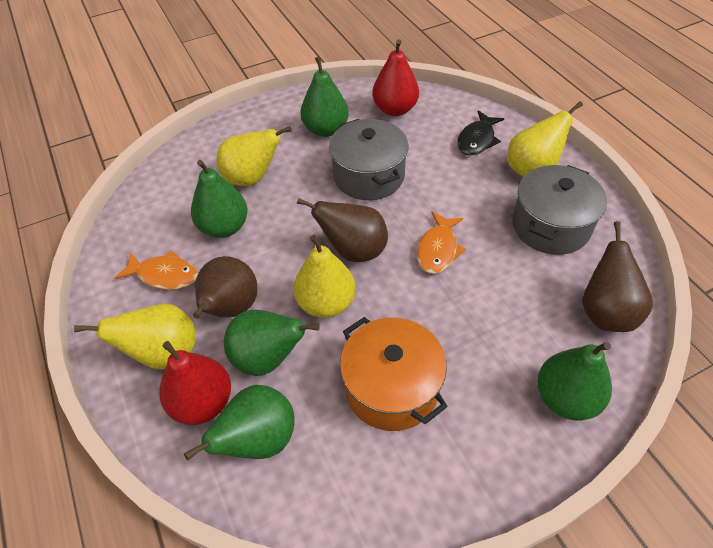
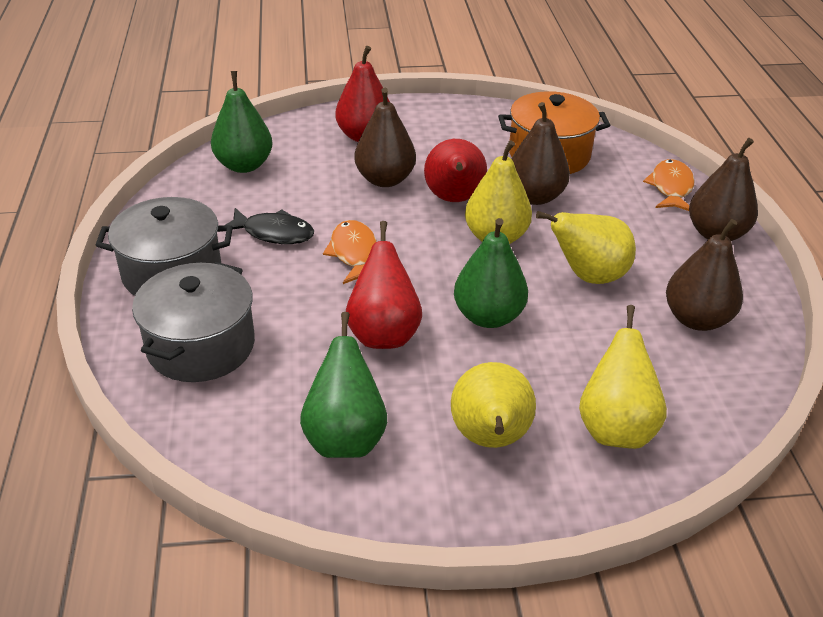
brown pear: [193,256,258,319] [297,198,388,262] [582,221,653,332] = 3 -> [354,88,416,187] [511,102,570,205] [666,219,743,331] [689,138,758,241] = 4
green pear: [184,385,295,460] [191,160,248,238] [224,310,320,376] [301,57,349,137] [537,342,612,420] = 5 -> [211,71,272,173] [300,312,387,458] [454,218,528,328] = 3
red pear: [159,341,231,425] [372,39,419,116] = 2 -> [336,46,390,142] [346,221,422,349] [424,139,487,202] = 3

